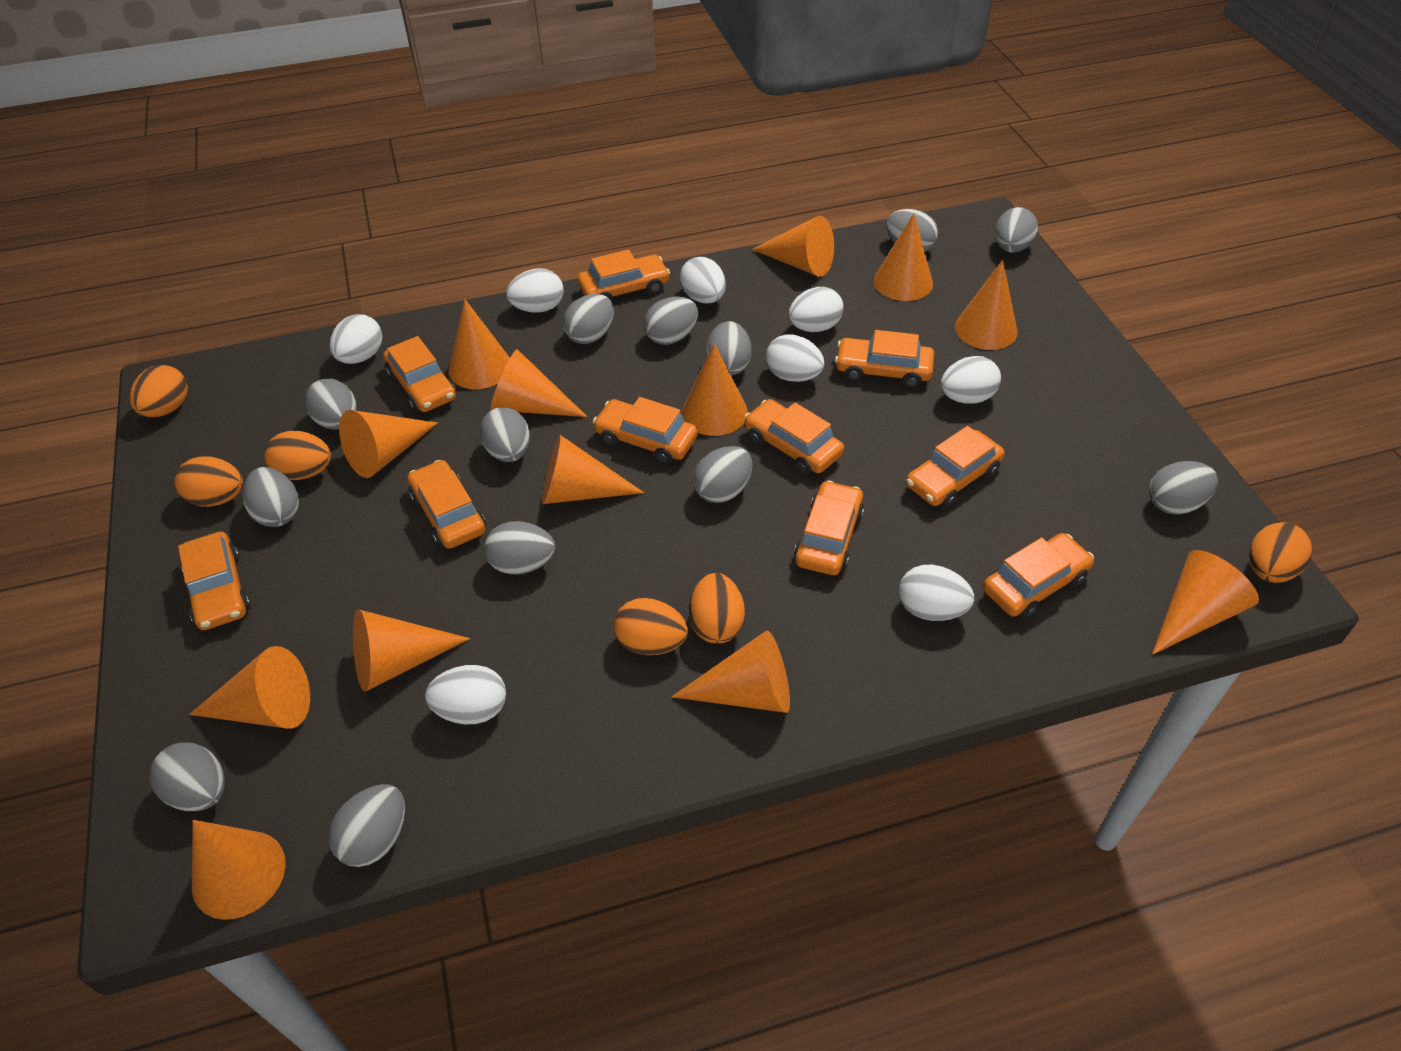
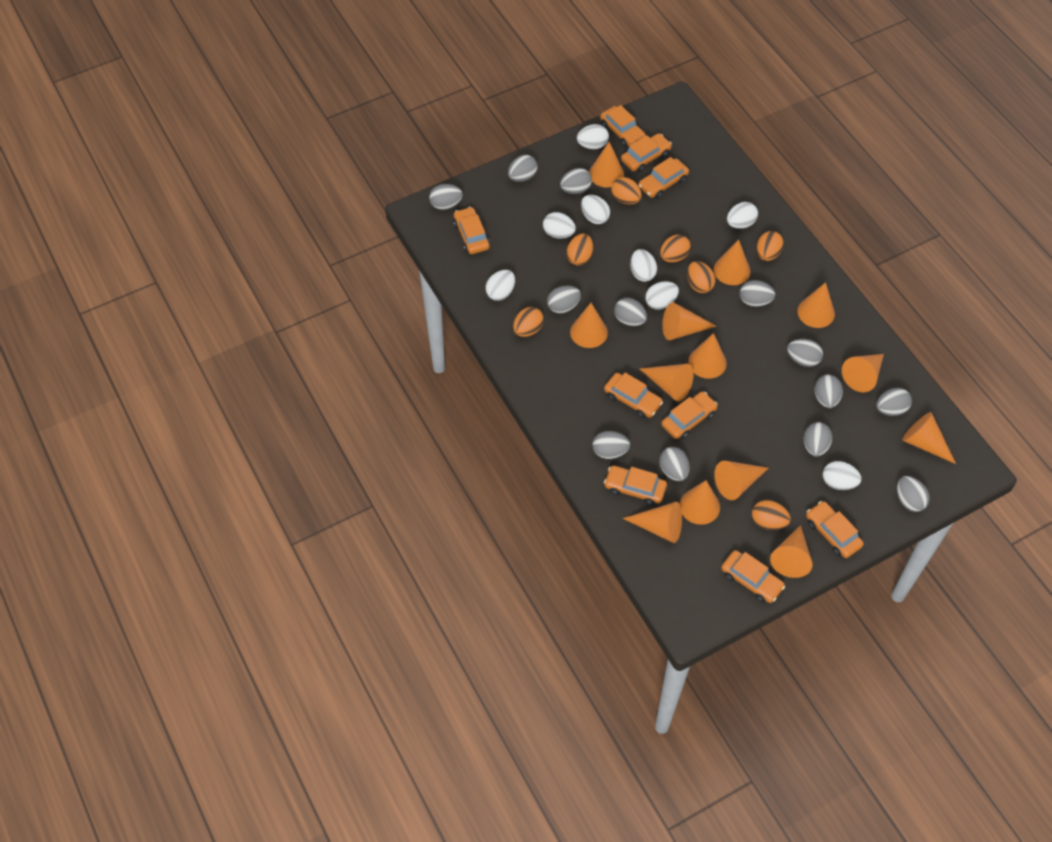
orange car: [178,531,251,630] [383,336,456,412] [407,460,486,549] [577,249,670,302] [593,397,698,464] [744,399,844,475] [794,480,864,575] [835,330,934,388] [906,426,1005,508] [983,533,1094,618] = 10 -> [453,207,490,254] [600,105,646,147] [604,373,663,418] [604,466,667,505] [621,133,672,172] [638,157,689,198] [661,391,718,439] [721,550,785,603] [806,501,864,558] = 9
orange egg: [130,365,188,418] [174,456,243,507] [264,431,331,480] [614,598,688,655] [689,573,745,644] [1249,522,1312,583] = 6 -> [513,307,544,337] [566,233,593,265] [611,177,642,204] [660,235,691,262] [687,261,715,293] [752,500,791,530] [757,231,784,261] = 7

